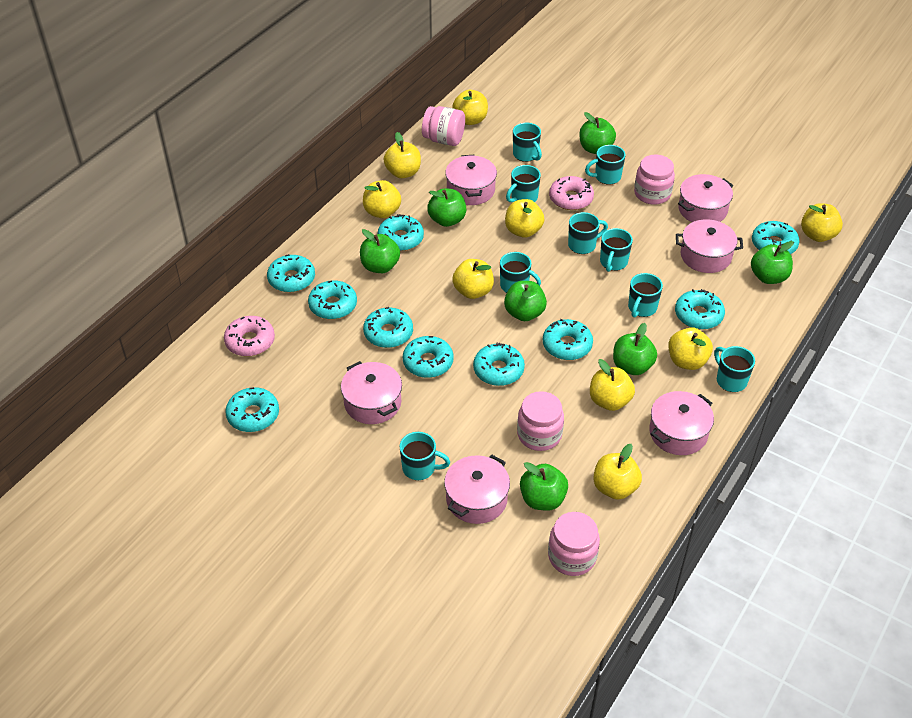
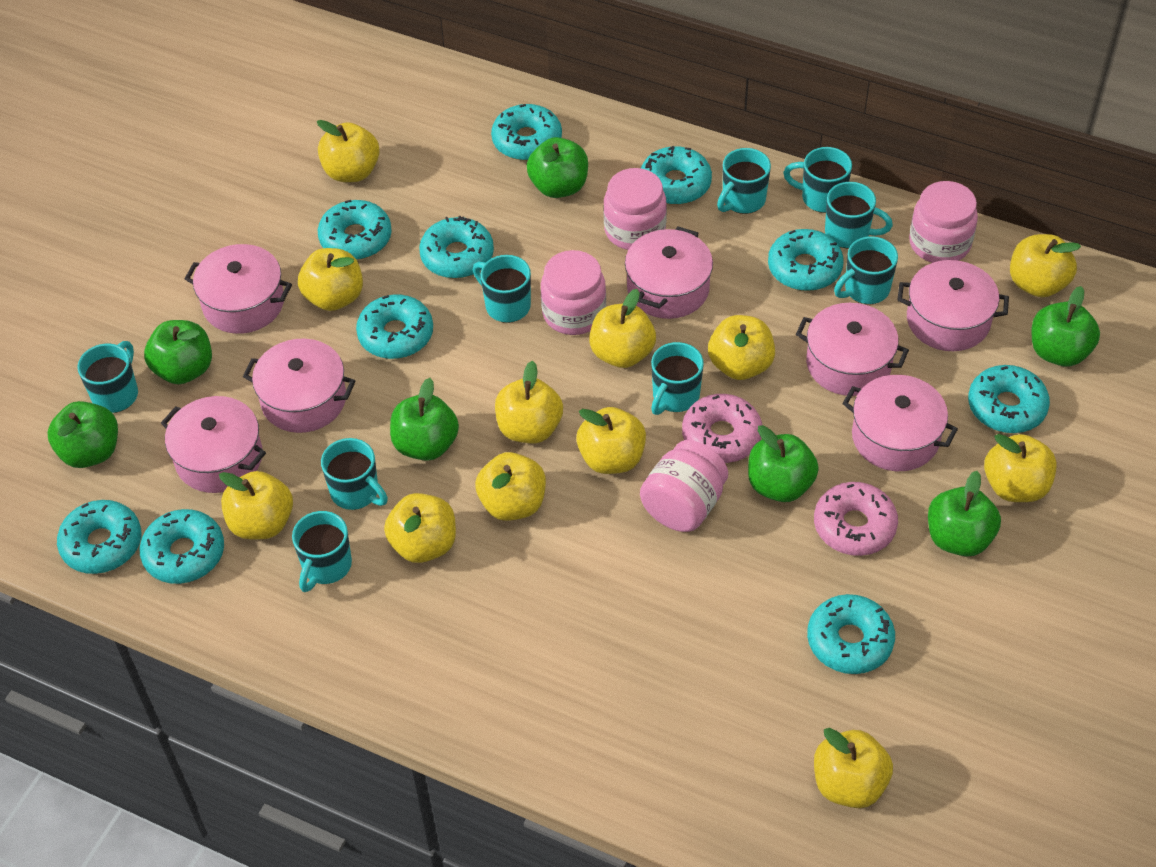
pink pot: [341,361,402,424] [444,455,510,524] [445,155,497,205] [649,391,714,455] [676,219,743,273] [678,174,733,222] = 6 -> [161,396,266,493] [185,244,292,334] [243,339,355,433] [625,227,713,319] [796,303,909,396] [842,375,958,471] [897,260,1009,351] = 7
yellow apple: [363,180,401,218] [384,132,421,178] [452,90,488,125] [452,259,494,299] [505,199,544,238] [590,359,635,411] [593,444,642,500] [668,327,713,370] [801,203,843,242] = 9 -> [219,471,293,539] [298,248,363,311] [317,120,380,182] [384,493,456,563] [475,452,546,521] [495,361,563,443] [576,407,646,474] [589,289,656,368] [708,315,775,380] [814,728,893,808] [984,434,1057,502] [1010,234,1081,297] = 12

